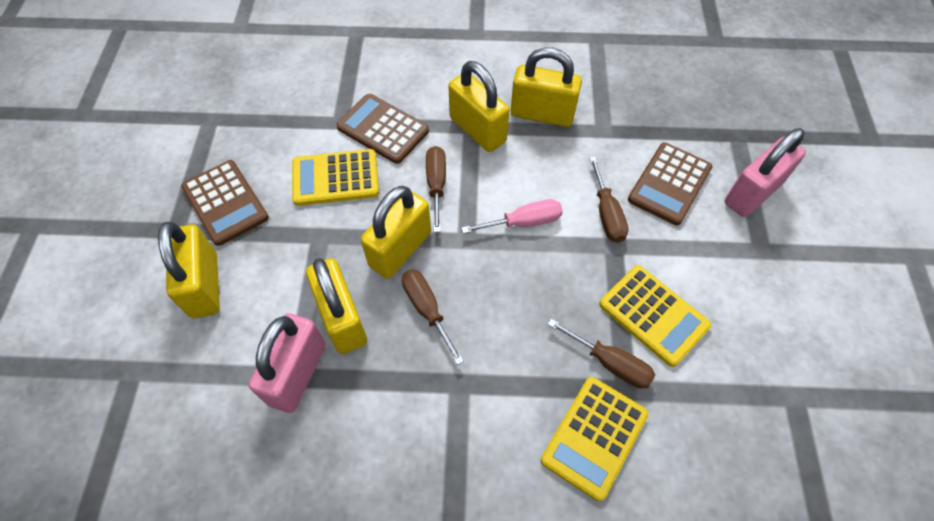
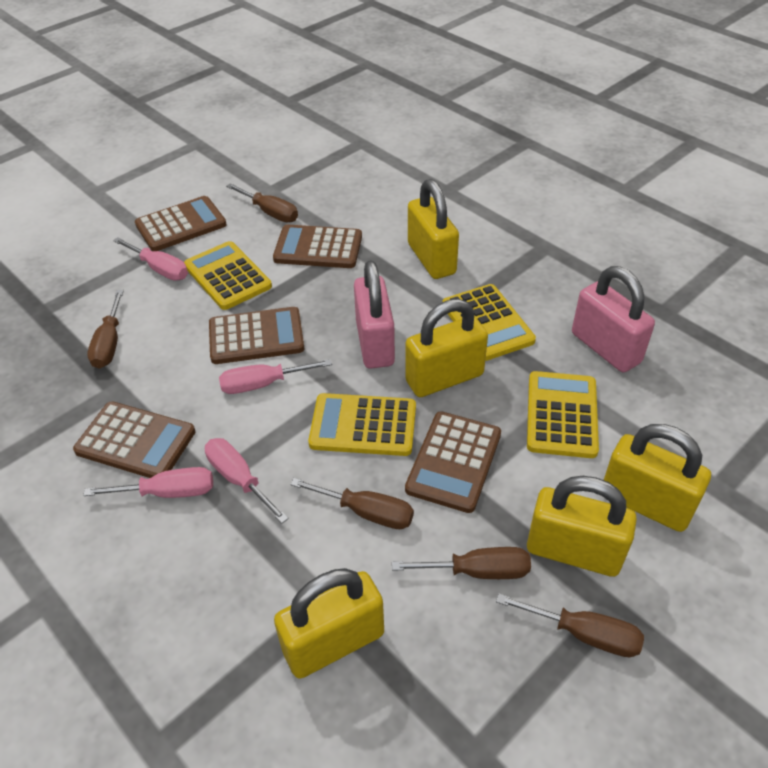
brown calculator: [181,160,269,246] [336,94,429,164] [628,142,713,226] = 3 -> [73,402,195,478] [135,196,227,251] [209,307,304,364] [273,225,362,268] [405,411,501,513] = 5
brown screwdriver: [402,269,464,365] [426,146,446,232] [548,318,655,389] [589,157,628,243] = 4 -> [87,290,124,369] [226,183,298,222] [290,478,414,529] [392,547,531,579] [496,594,644,657] = 5
pink screwdriver: [462,199,563,234] = 1 -> [83,467,213,498] [113,238,188,281] [205,438,289,524] [219,359,332,394] = 4
yellow calculator: [292,149,379,206] [541,377,648,501] [599,265,711,367] = 3 -> [184,241,272,310] [308,393,416,456] [442,284,536,361] [527,371,599,458] = 4

